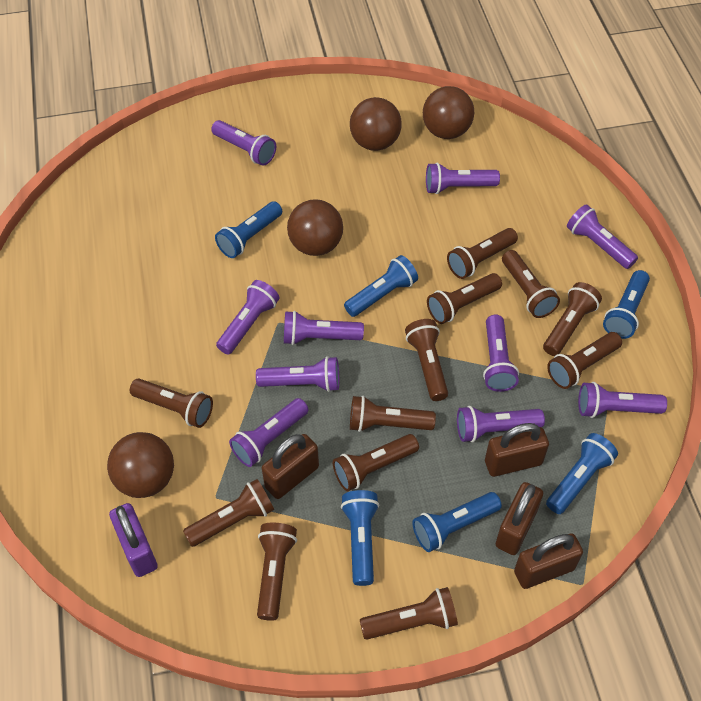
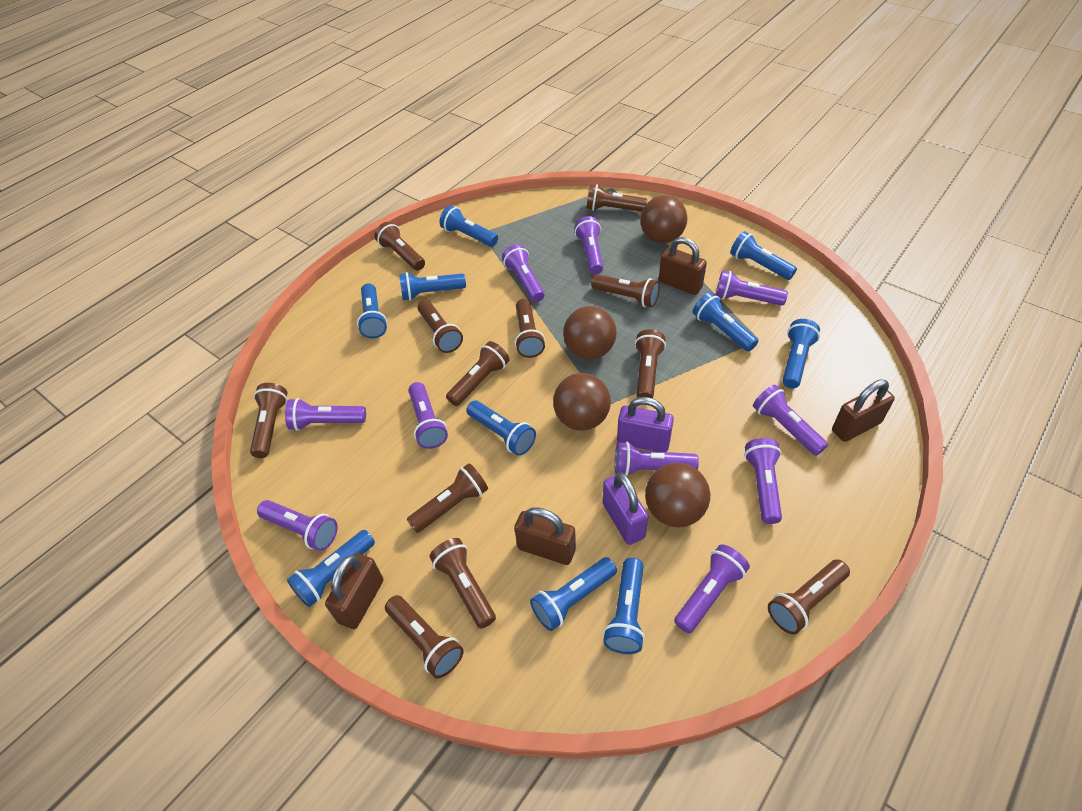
blue flashlight: [215,201,282,258] [341,490,379,586] [344,255,418,317] [412,492,502,552] [546,433,618,514] [603,270,650,339] = 6 -> [287,530,375,607] [357,283,387,338] [399,272,466,301] [439,205,498,247] [466,400,536,456] [530,557,617,631] [603,558,645,654] [693,292,758,352] [730,231,797,280] [782,319,820,388] = 10
purple padlock: [109,503,158,577] = 1 -> [603,473,648,545] [617,397,674,452] = 2

